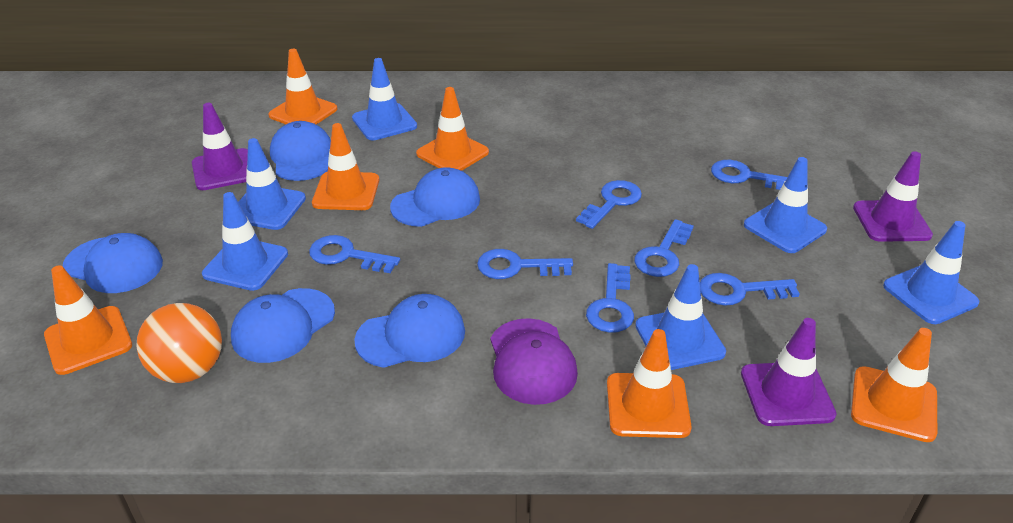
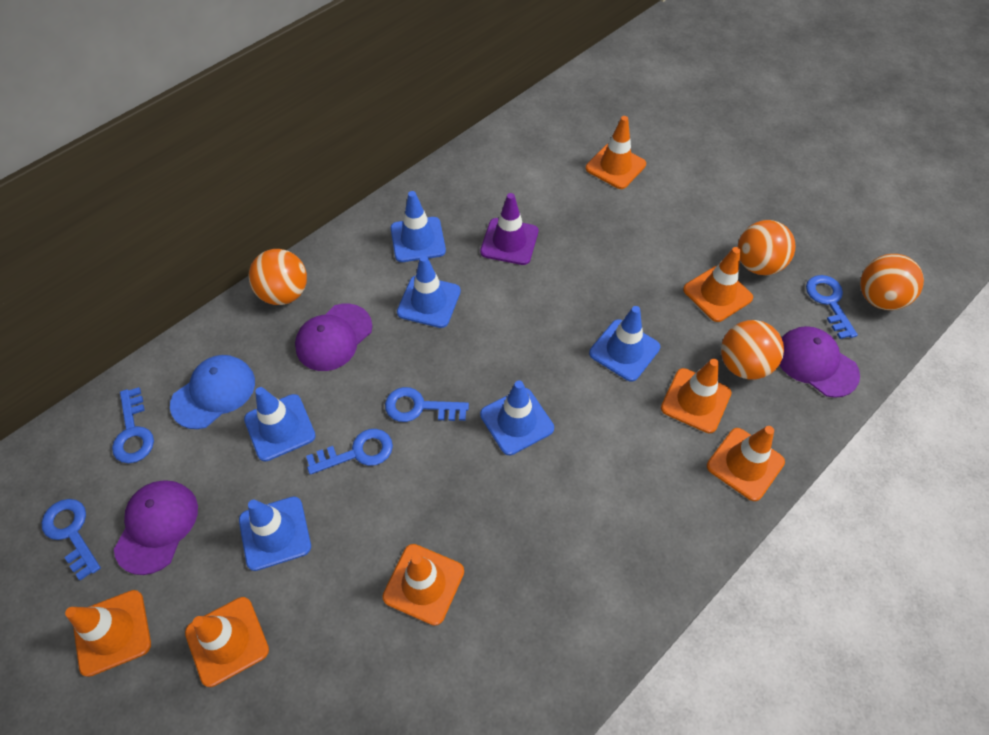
blue cap: [63,233,163,293] [231,288,335,363] [270,121,331,181] [354,294,465,368] [390,167,480,227] = 5 -> [170,355,255,429] = 1
blue key: [309,235,400,273] [477,249,573,279] [576,180,642,229] [586,263,634,333] [634,219,694,277] [700,273,800,306] [711,160,787,190] = 7 -> [41,499,101,581] [112,387,154,463] [306,429,393,475] [385,387,469,422] [806,275,858,339] = 5
orange ball: [136,303,222,383] = 1 -> [249,249,307,305] [721,320,784,380] [738,220,796,275] [860,254,924,310] = 4
orange traffic cone: [44,265,132,375] [268,49,338,124] [312,123,379,210] [416,87,489,171] [607,329,692,438] [851,328,937,442] = 6 -> [65,590,151,677] [185,597,269,687] [383,544,464,626] [586,116,646,189] [661,359,731,433] [683,247,753,322] [707,426,785,501] = 7
purple cap: [490,318,578,405] = 1 -> [114,480,198,575] [295,304,372,371] [779,326,860,398] = 3
purple traffic cone: [192,103,248,190] [741,318,837,426] [853,151,933,242] = 3 -> [480,193,538,265] = 1

